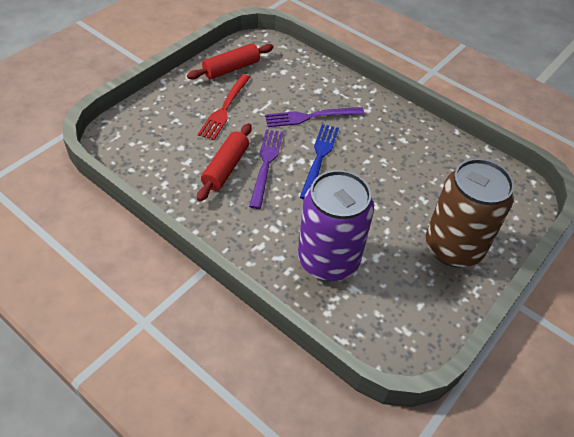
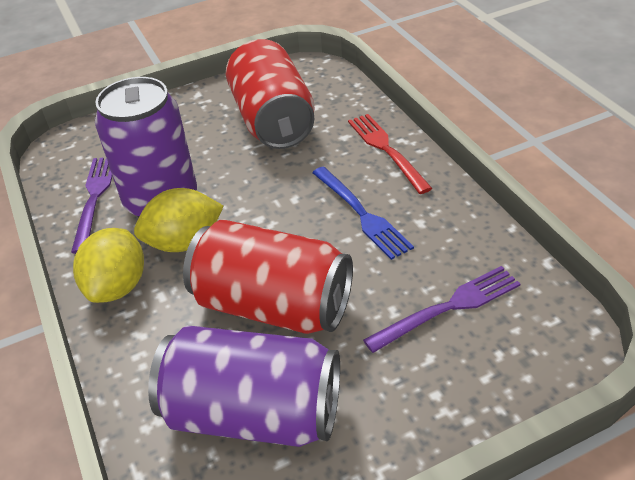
brown can: [426,158,514,267] = 1 -> none = 0
purple can: [298,170,374,281] = 1 -> [95,77,197,217] [148,326,340,447] = 2
red can: none = 0 -> [183,220,353,334] [226,39,315,149] = 2
red rolling pin: [187,43,273,80] [197,123,252,202] = 2 -> none = 0
yellow lemon: none = 0 -> [73,228,144,303] [134,188,224,252] = 2

